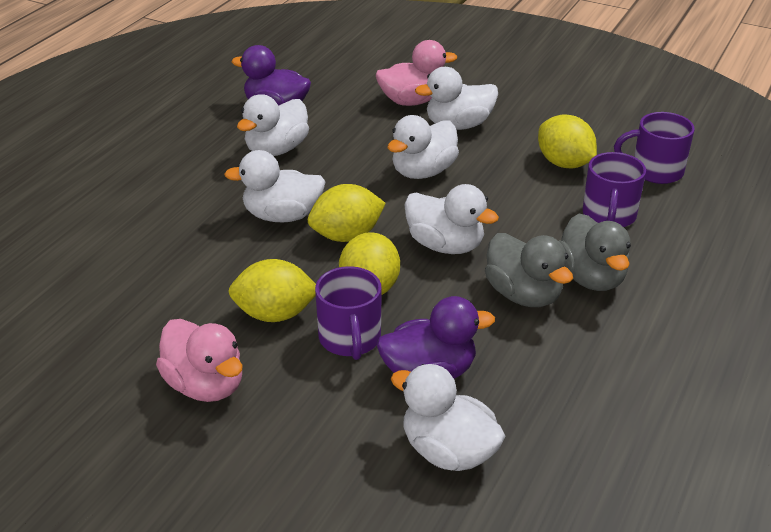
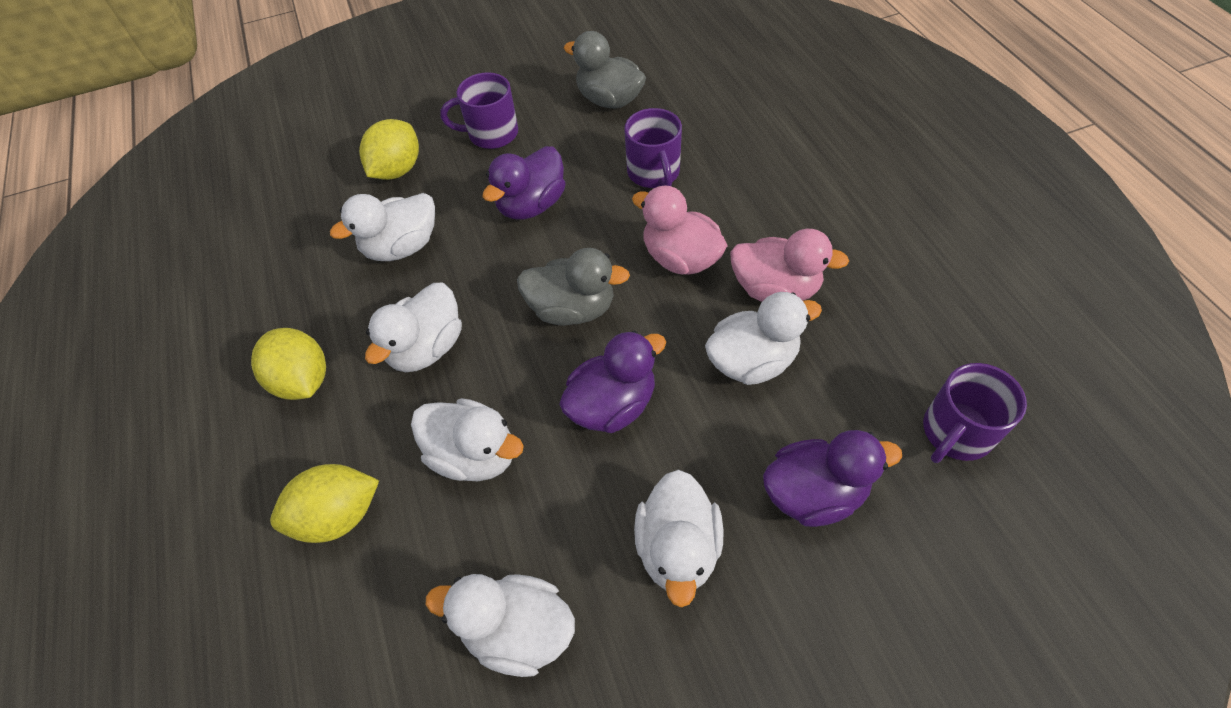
purple duck: [232,45,311,106] [377,296,495,379] = 2 -> [482,146,566,219] [559,331,666,433] [763,430,902,527] = 3
yellow lemon: [228,259,316,322] [308,184,386,242] [339,232,400,295] [538,114,597,168] = 4 -> [251,328,326,400] [270,464,379,543] [359,119,419,180] = 3

